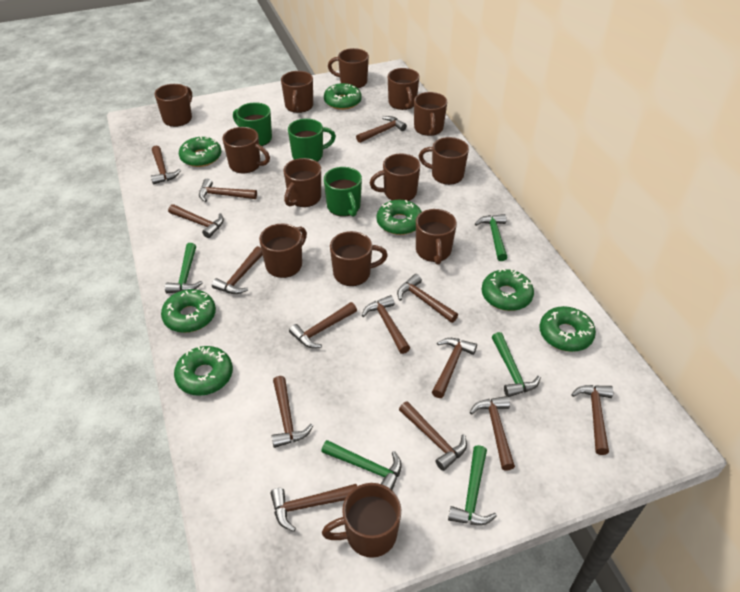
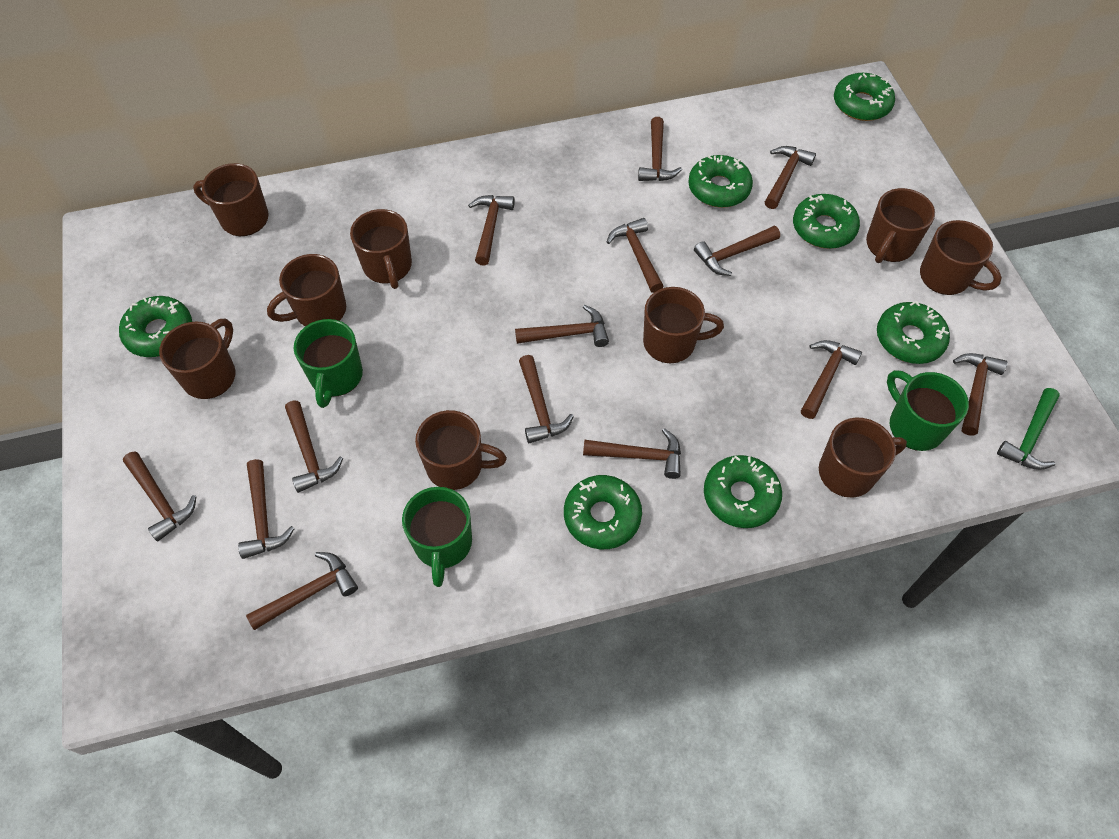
brown mug: [154,84,192,127] [222,127,270,173] [259,223,307,278] [281,71,313,113] [284,158,321,207] [322,483,401,558] [328,48,369,88] [330,231,388,286] [370,153,420,201] [388,68,419,110] [414,92,447,136] [416,209,457,265] [419,137,469,185] = 13 -> [159,319,236,399] [193,163,269,236] [267,254,346,326] [350,209,412,289] [415,410,507,490] [643,287,724,363] [819,418,907,497] [866,188,935,263] [920,220,1002,295] = 9
green hammer: [165,243,203,293] [321,440,402,490] [448,445,497,525] [475,214,508,261] [492,332,541,397] = 5 -> [997,388,1060,470] = 1

